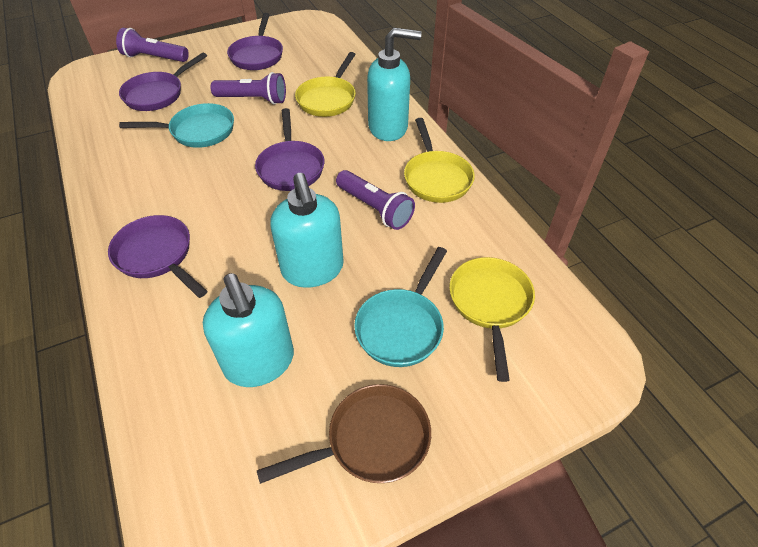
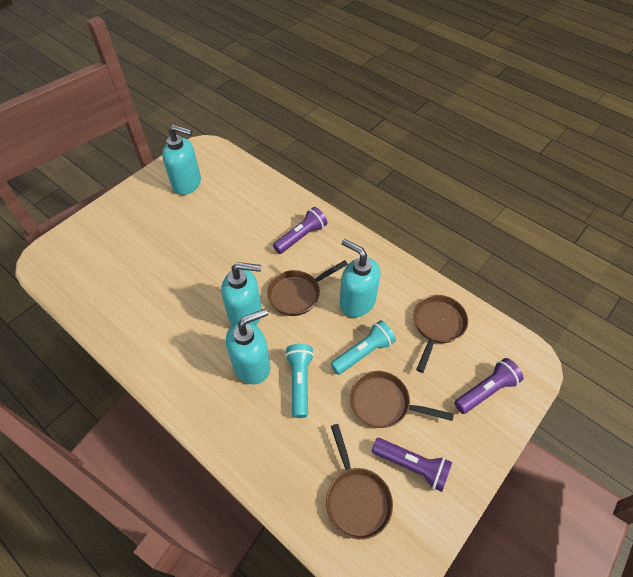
brown pan: [257,384,431,484] = 1 -> [267,260,348,316] [326,424,393,540] [350,371,454,428] [413,295,468,373] = 4
purple pan: [108,215,207,298] [119,52,207,111] [227,13,283,70] [255,108,324,191] = 4 -> none = 0
turquoise flashlight: none = 0 -> [285,344,314,418] [331,320,396,375] = 2
turquoise pan: [119,103,234,148] [354,247,447,367] = 2 -> none = 0
turquoise soap dispenser: [203,273,294,387] [270,173,344,288] [367,28,421,141] = 3 -> [162,125,201,195] [221,262,262,325] [226,309,270,385] [340,239,381,317] = 4
yellow pan: [295,52,356,117] [404,118,475,203] [449,257,535,382] = 3 -> none = 0

